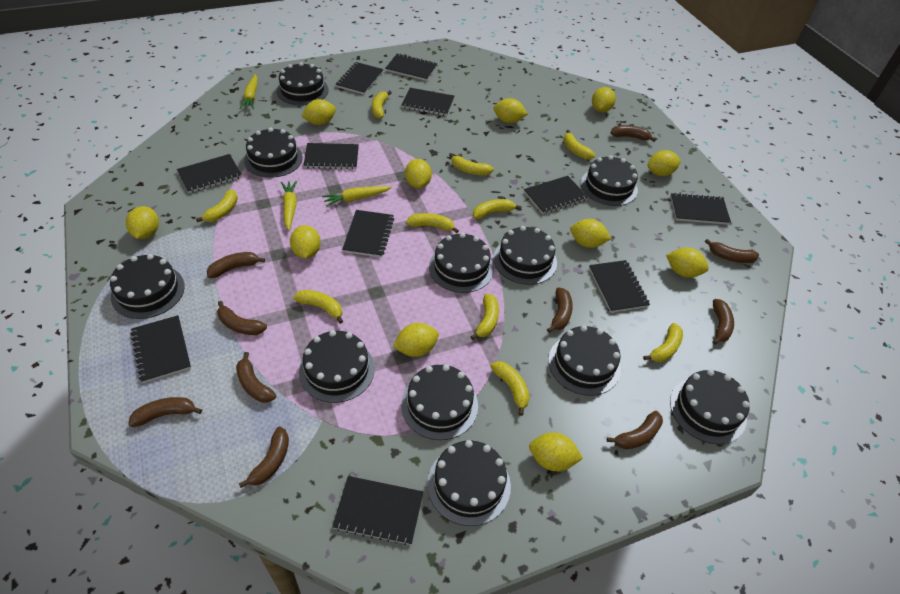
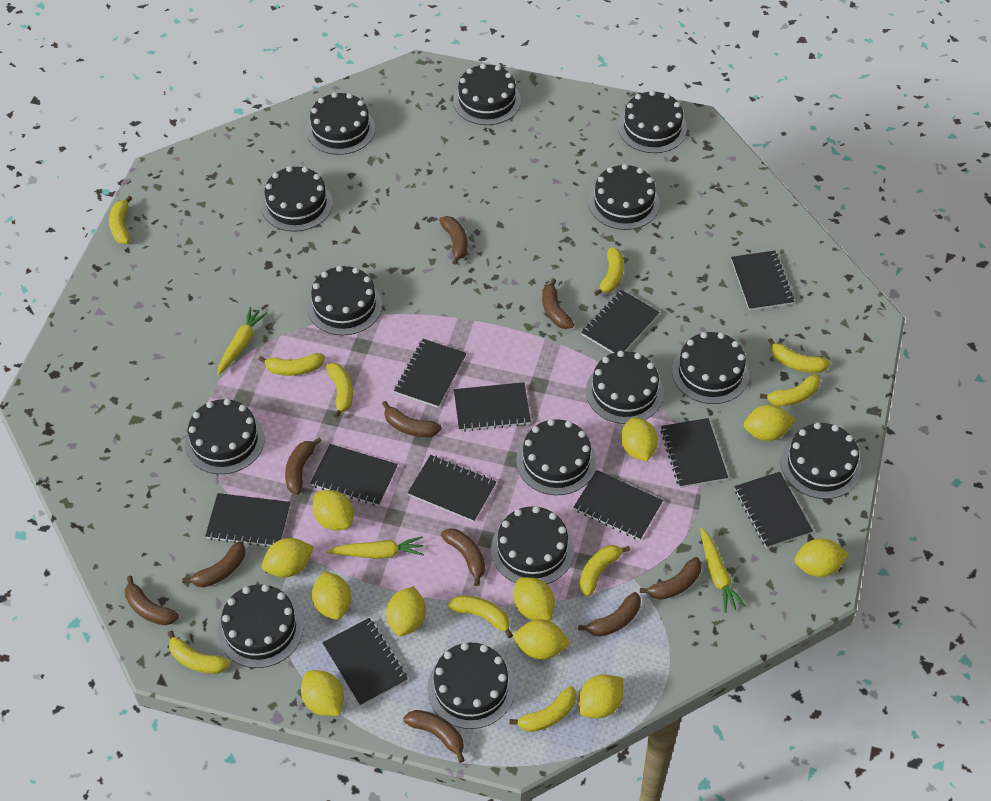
black cake: [110,254,185,319] [244,128,303,178] [277,62,329,105] [299,330,375,403] [401,364,478,440] [427,440,511,526] [429,233,494,293] [493,226,557,285] [548,325,621,396] [581,155,638,206] [670,369,750,444] = 11 -> [185,399,265,474] [218,584,304,668] [261,166,333,232] [306,92,375,155] [307,266,382,335] [427,643,515,729] [453,64,521,125] [491,506,574,584] [516,419,596,495] [586,351,663,424] [588,164,660,230] [618,90,687,153] [672,332,749,404] [781,422,861,499] = 14

